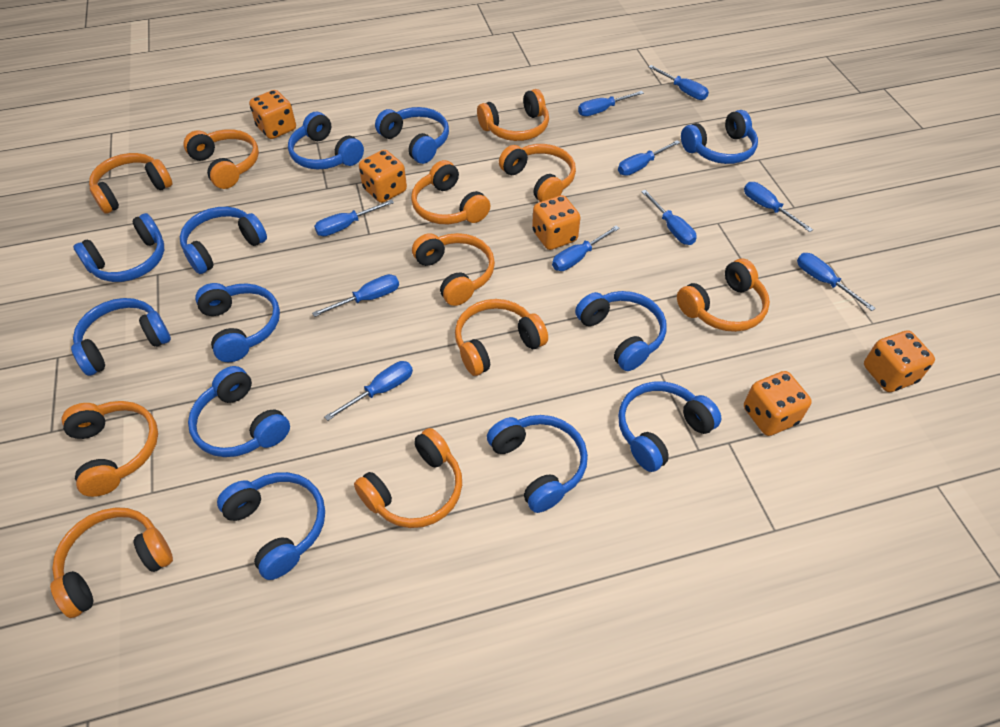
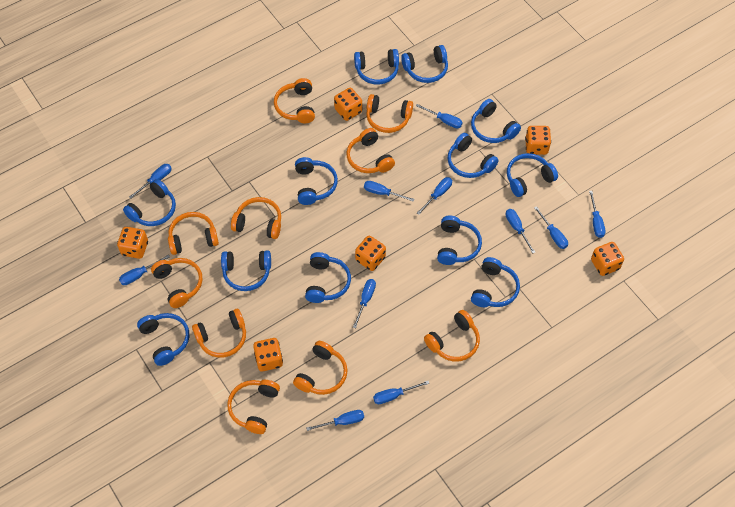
blue screwdriver: [312,274,399,317] [314,200,394,236] [324,361,413,421] [552,226,620,271] [578,91,644,116] [618,140,680,176] [641,190,696,245] [649,65,709,100] [744,182,813,232] [797,253,876,311] = 10 -> [119,255,170,285] [129,164,172,199] [306,410,364,431] [353,279,376,328] [364,181,415,202] [373,381,429,404] [416,104,463,128] [417,177,452,215] [506,209,535,254] [534,206,568,249] [589,191,605,238] = 11
orange dice: [249,90,296,139] [359,150,407,203] [532,195,581,250] [744,371,812,436] [864,330,935,392] = 5 -> [117,227,148,259] [253,338,283,371] [334,88,362,121] [355,236,386,271] [525,126,551,155] [591,242,624,276] = 6
orange headphones: [50,507,173,618] [62,401,158,497] [89,153,173,214] [184,129,259,189] [354,428,462,528] [411,160,490,224] [412,233,495,306] [455,299,548,376] [477,89,549,141] [499,144,576,202] [677,259,770,332] = 11 -> [151,258,202,308] [168,212,219,255] [192,309,246,358] [227,380,280,434] [231,197,281,239] [274,78,315,123] [293,341,347,395] [346,128,395,173] [366,94,413,133] [424,310,480,361] = 10

